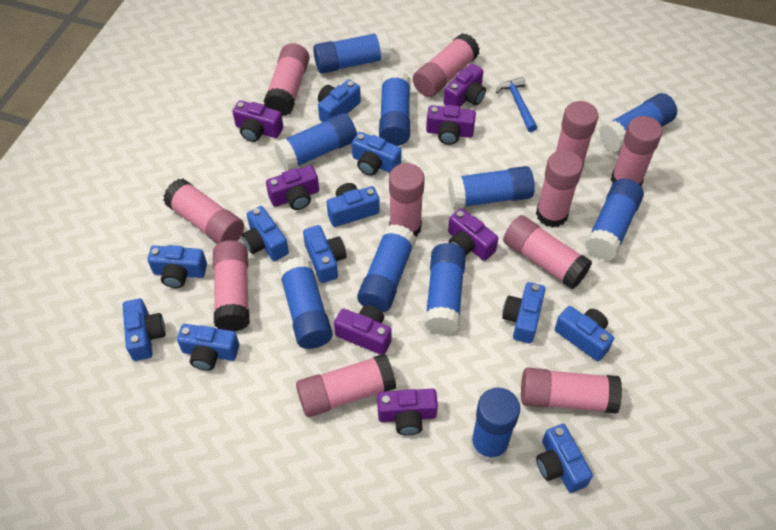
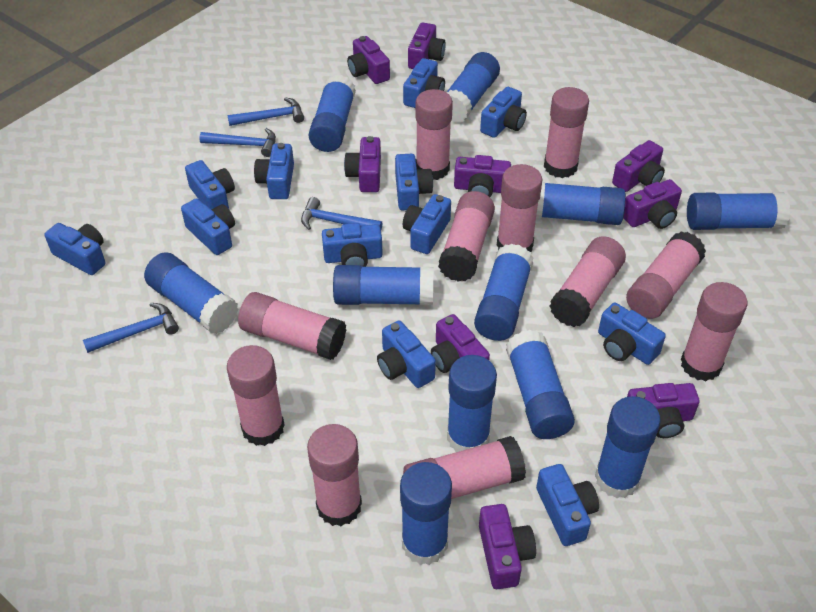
blue camera: [123,299,166,361] [148,245,207,288] [177,324,239,371] [242,206,289,261] [303,225,347,283] [318,79,361,122] [327,183,380,227] [352,132,402,176] [502,282,545,344] [536,424,593,493] [555,306,614,361] = 11 -> [44,223,105,275] [181,198,235,255] [185,160,235,210] [254,143,294,199] [322,223,383,267] [377,320,436,388] [395,154,433,210] [403,58,445,108] [403,194,451,254] [480,87,527,138] [536,464,599,546] [598,303,666,365] = 12
blue glue stick: [274,113,357,171] [278,257,332,349] [313,31,390,74] [357,224,416,312] [379,70,411,146] [424,243,466,335] [448,166,535,209] [471,388,520,462] [585,179,644,260] [599,93,677,152] = 10 -> [144,252,239,334] [308,75,356,152] [333,265,433,305] [400,462,452,565] [446,52,500,123] [447,355,497,452] [474,244,533,341] [506,330,575,439] [536,182,626,225] [595,396,661,498] [687,192,790,230] = 11
blue hammer: [496,77,537,132] = 1 -> [83,303,179,353] [200,128,276,157] [227,97,304,126] [301,197,382,230] = 4
purple camera: [233,100,283,142] [266,165,319,210] [334,305,392,355] [377,389,438,435] [426,105,476,145] [444,63,486,107] [448,208,498,261] = 7 -> [344,136,381,192] [347,36,390,84] [408,23,446,69] [431,314,490,373] [454,155,511,197] [479,504,536,589] [612,140,665,192] [623,179,682,229] [627,383,699,438] = 9

